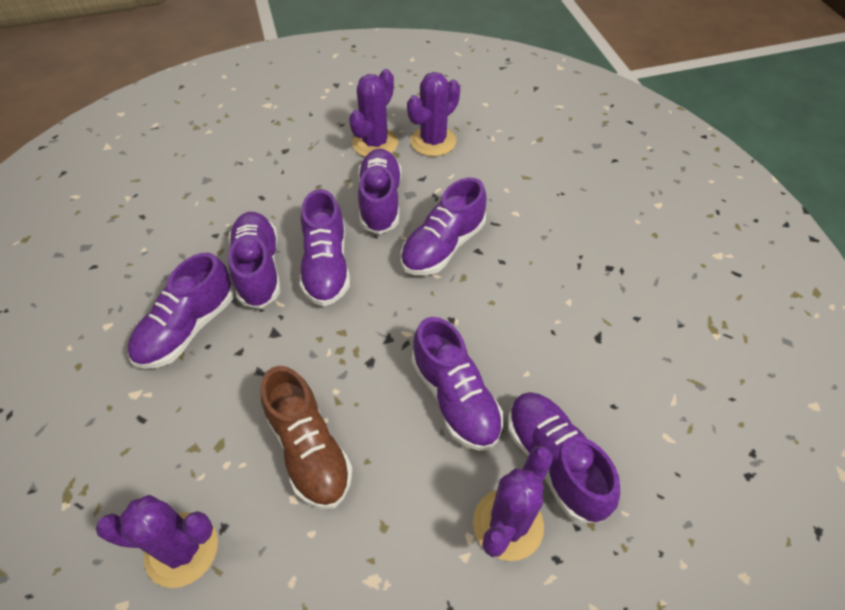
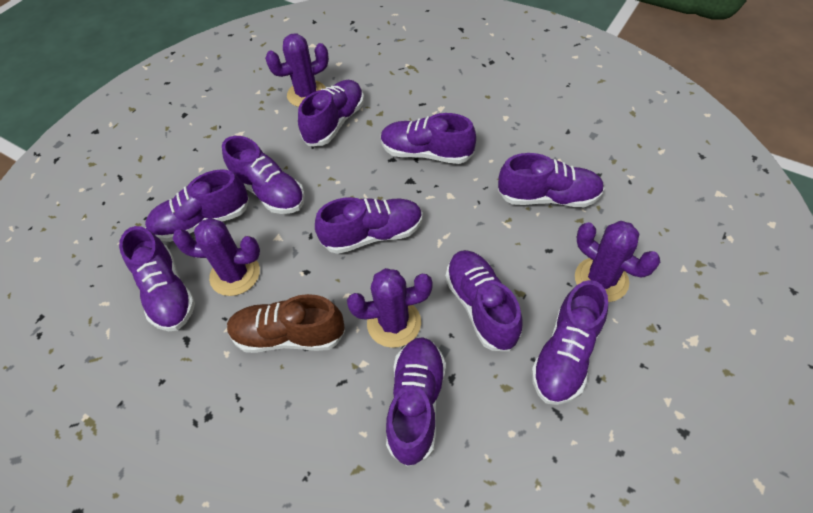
purple shoe: [128,253,235,369] [228,212,281,309] [300,189,350,306] [358,149,401,234] [401,178,487,275] [411,317,504,451] [508,392,620,523] = 7 -> [119,226,195,331] [145,169,249,242] [222,136,305,214] [298,80,364,146] [315,197,423,254] [381,113,476,164] [386,337,446,467] [445,250,523,351] [498,153,604,207] [531,280,608,405] = 10

